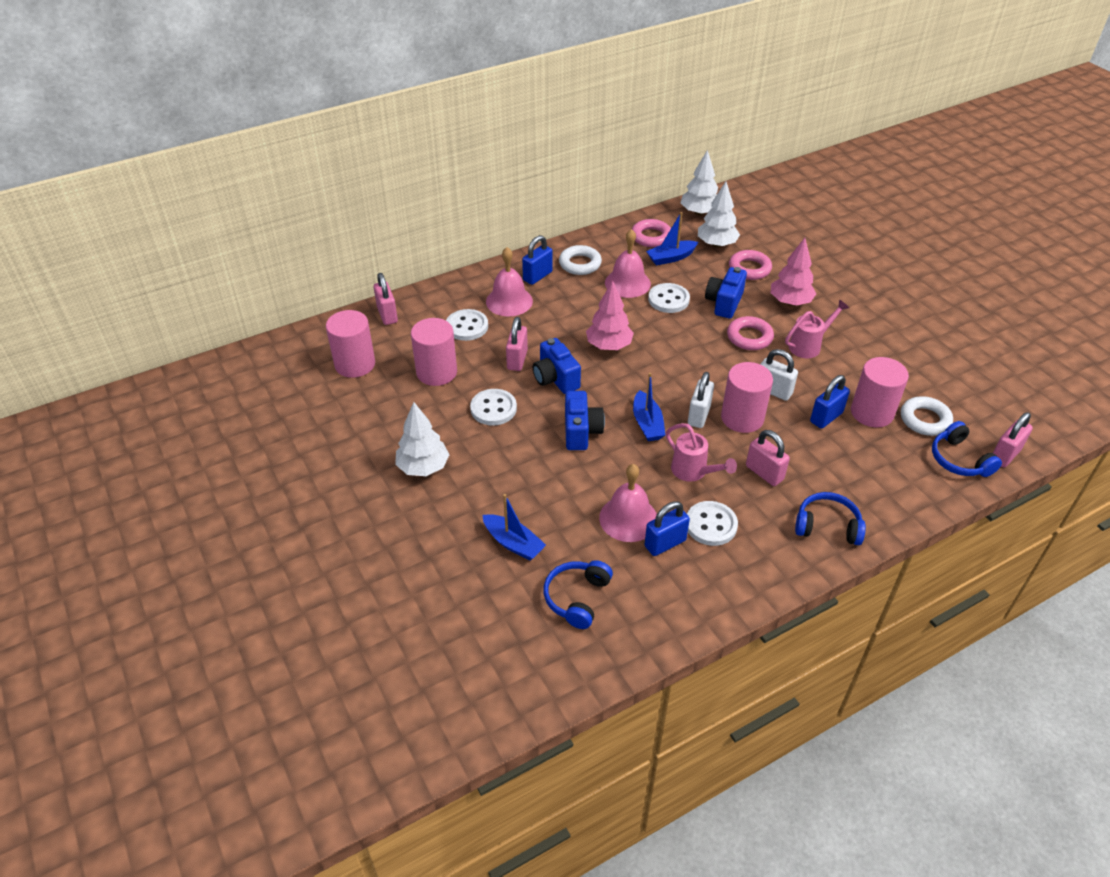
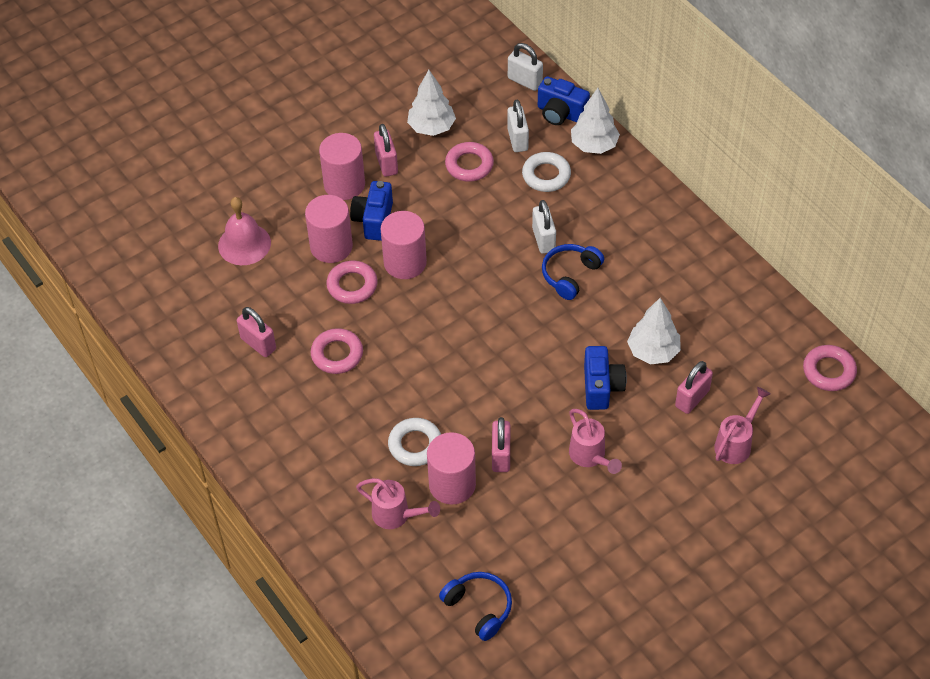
blue boat: [482,494,546,561] [633,373,666,441] [646,212,698,265] = 3 -> none = 0
blue headphones: [544,560,613,629] [795,492,866,545] [932,421,1002,477] = 3 -> [439,572,512,641] [542,244,604,300] = 2
blue padlock: [522,235,553,285] [644,501,690,556] [810,375,850,429] = 3 -> none = 0
pink bell: [486,247,533,316] [599,464,657,542] [605,229,651,298] = 3 -> [218,197,271,265] = 1
pink ring: [632,219,671,247] [727,316,774,350] [729,250,772,280] = 3 -> [311,328,363,374] [326,261,378,304] [445,142,494,182] [803,345,857,391] = 4
pink tree: [586,281,634,350] [771,238,816,306] = 2 -> none = 0
pink watering can: [666,423,737,482] [785,299,849,358] = 2 -> [356,478,440,529] [569,409,622,474] [714,387,770,464] = 3
white button: [446,309,488,341] [470,389,517,426] [648,283,690,313] [687,501,738,546] = 4 -> none = 0
white padlock: [688,372,714,428] [760,349,798,401] = 2 -> [507,100,529,152] [508,43,543,91] [532,200,556,254] = 3

